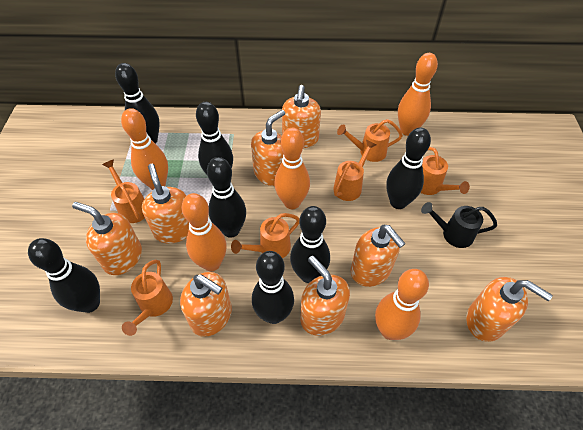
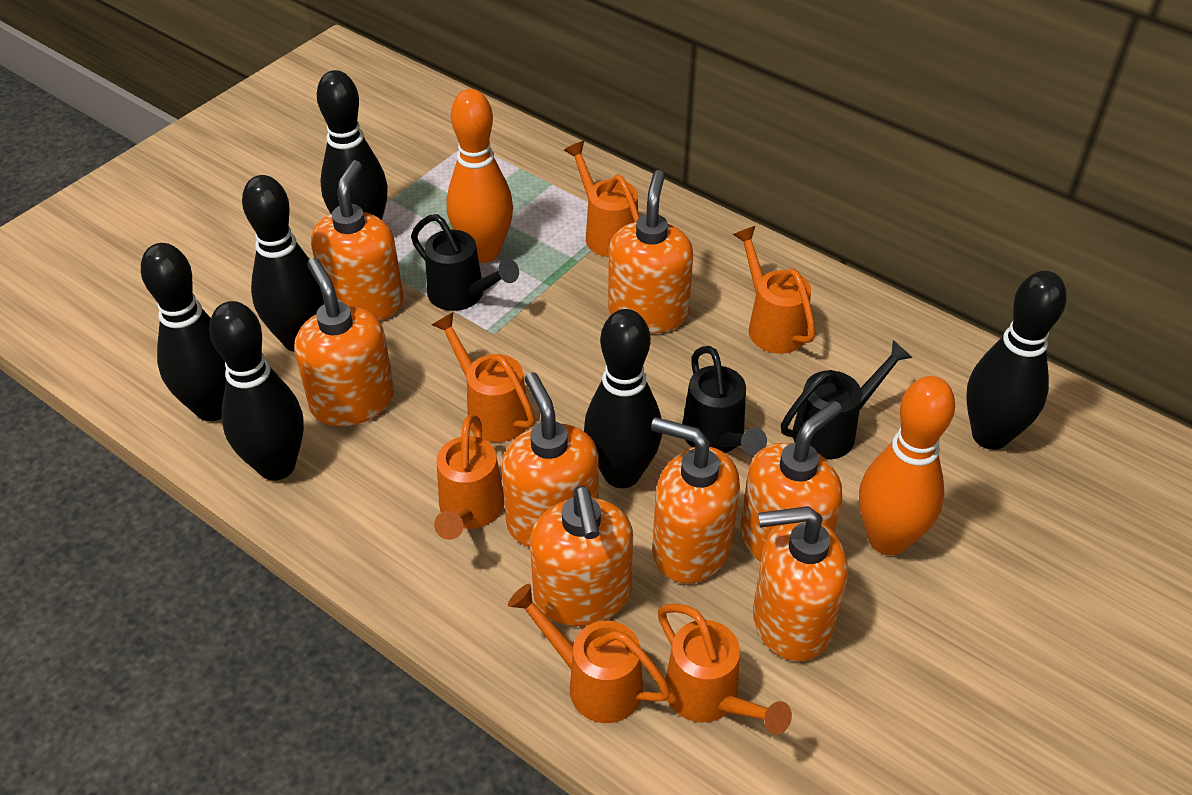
black bowling pin: [28,238,100,313] [115,63,160,144] [196,102,233,175] [207,157,246,238] [252,251,294,324] [290,206,330,283] [386,127,431,209] = 7 -> [141,243,226,421] [209,301,304,481] [242,175,324,352] [317,70,388,220] [584,309,662,488] [966,271,1067,450] = 6
black watering can: [421,202,497,248] = 1 -> [411,214,519,311] [682,346,767,455] [781,340,913,460] = 3
orange bowling pin: [121,108,168,190] [182,193,226,271] [274,128,310,209] [375,269,429,340] [398,53,438,136] = 5 -> [447,89,513,263] [859,376,955,555] = 2

